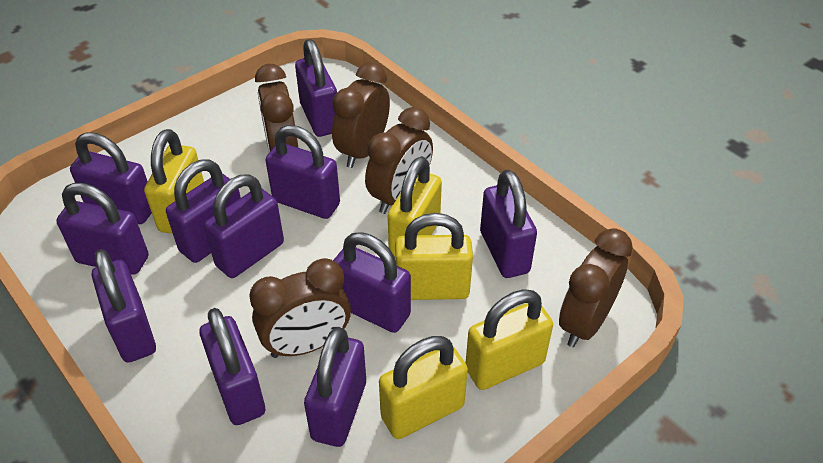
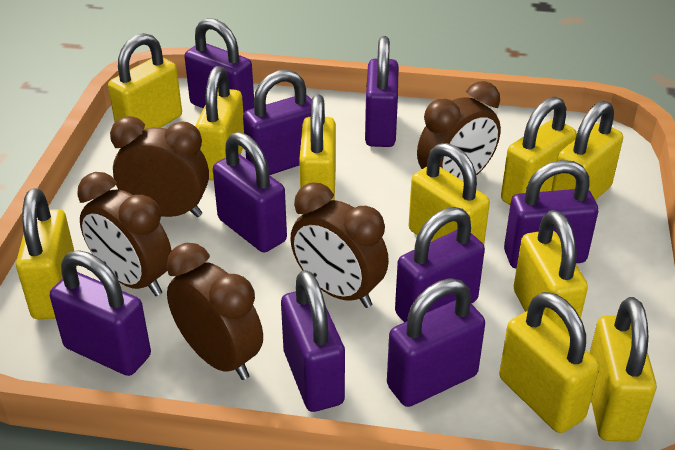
purple padlock: [56,183,148,274] [70,132,152,224] [92,249,156,363] [166,159,241,263] [199,308,265,425] [204,174,284,278] [265,125,340,219] [295,39,337,137] [304,327,366,447] [333,232,411,333] [480,169,537,278] = 11 -> [50,251,151,376] [184,18,254,114] [213,132,287,252] [243,70,312,175] [281,270,345,412] [365,36,399,147] [387,279,485,407] [395,207,485,322] [504,160,598,268] = 9
yellow padlock: [144,129,204,234] [379,336,468,439] [388,156,442,256] [395,213,473,300] [466,289,553,390] = 5 -> [16,188,77,319] [108,33,182,129] [195,66,244,180] [299,95,336,200] [409,143,490,245] [499,292,600,433] [501,97,577,205] [514,210,588,335] [551,101,623,200] [590,297,657,442] = 10

